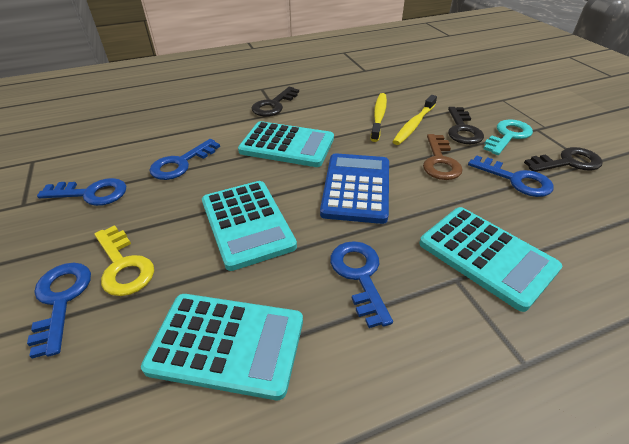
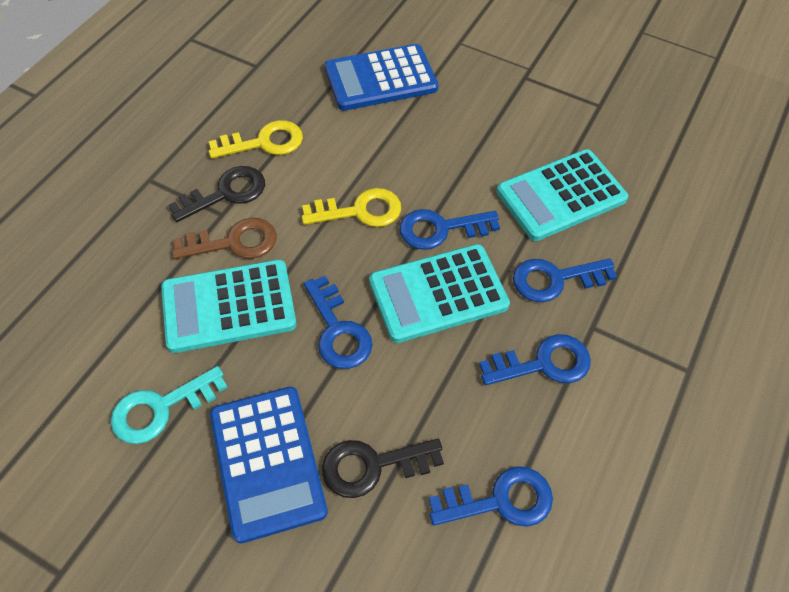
black key: [251,87,299,117] [448,107,484,144] [524,147,603,172] = 3 -> [168,166,265,222] [322,439,444,498] = 2
blue calculator: [320,153,389,224] = 1 -> [210,387,328,544] [325,44,438,111] = 2
turquoise calculator: [141,294,303,400] [202,181,297,271] [238,121,334,167] [419,207,562,312] = 4 -> [161,259,297,353] [369,244,510,343] [497,149,628,241] = 3
yellow key: [94,225,154,296] = 1 -> [209,120,303,159] [302,188,401,227] = 2
yellow toothbrush: [371,93,387,142] [392,95,437,145] = 2 -> none = 0

